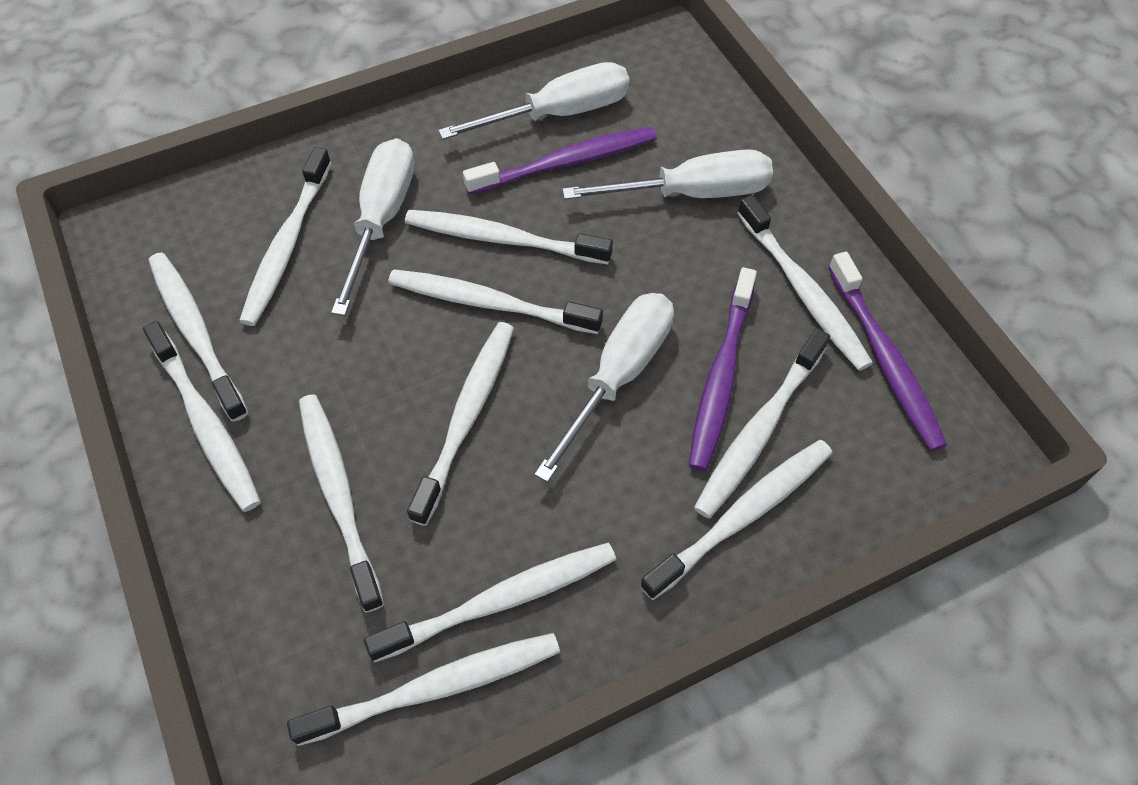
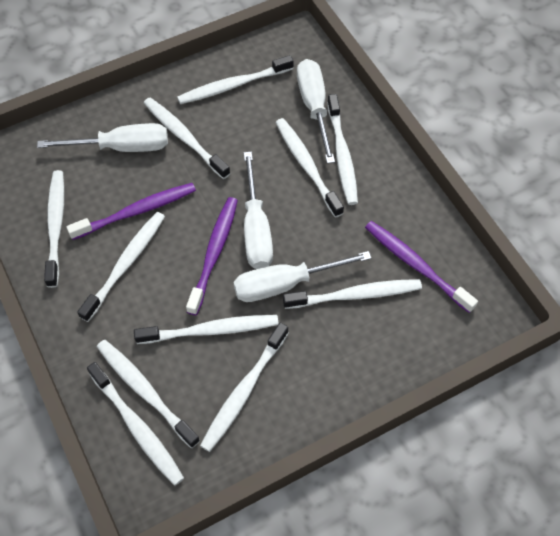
white toothbrush: [143,321,261,512] [148,253,248,422] [239,147,331,326] [287,633,560,746] [299,394,384,613] [364,543,616,662] [388,269,603,334] [405,210,613,264] [407,322,514,526] [640,440,832,600] [694,328,830,519] [737,195,873,371] = 12 -> [44,170,64,288] [77,212,165,322] [87,362,184,486] [97,340,200,448] [134,315,279,344] [144,97,230,179] [177,55,294,104] [200,323,288,452] [275,118,344,218] [283,279,422,309] [327,94,358,205] = 11

